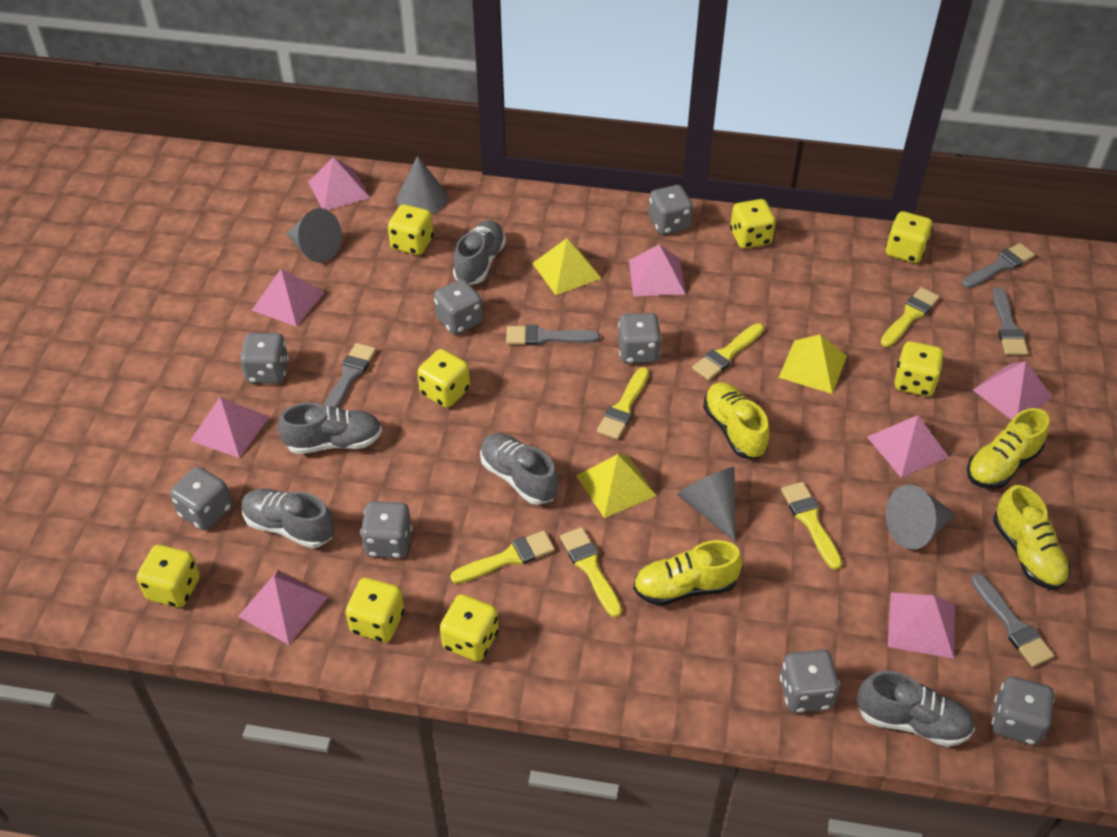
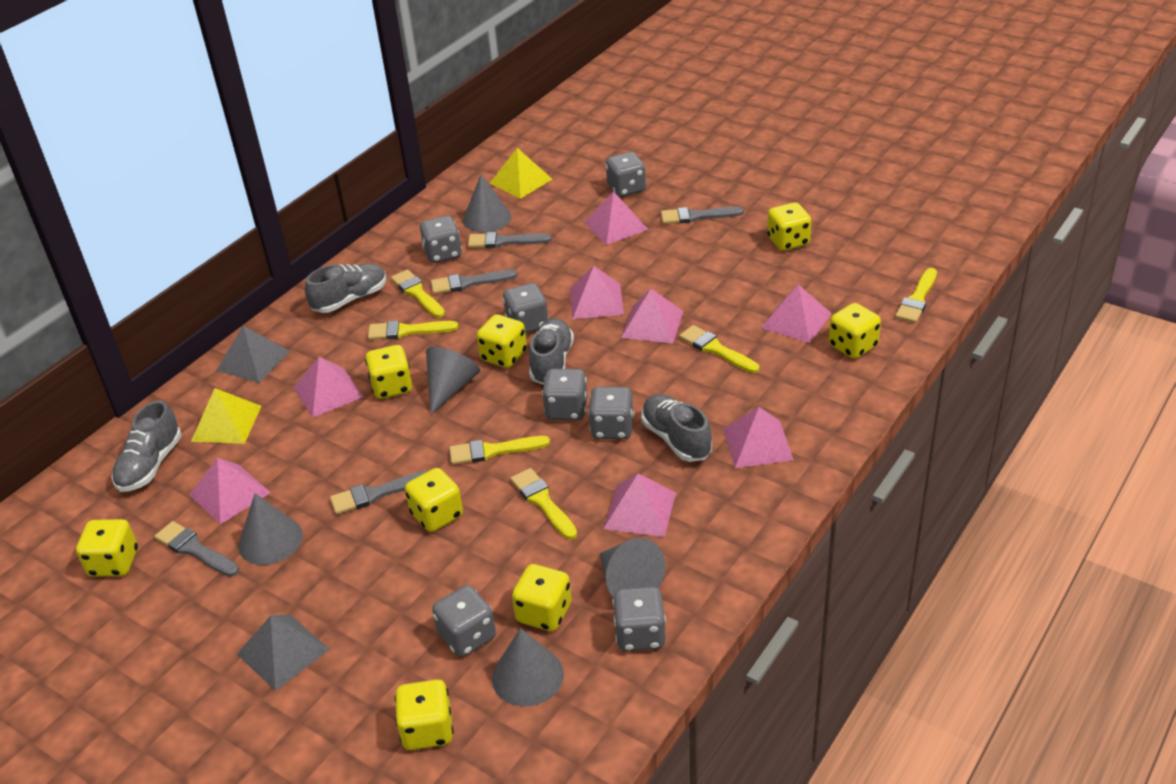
grey cone: [286,208,342,263] [396,156,448,214] [677,467,735,541] [886,484,956,550] = 4 -> [238,493,303,565] [426,347,480,415] [463,175,511,232] [492,628,564,707] [600,538,665,597] = 5
grey dice: [170,467,232,530] [240,333,289,384] [360,501,412,558] [434,279,483,335] [618,313,661,364] [649,185,693,235] [780,649,840,713] [992,676,1055,745] = 8 -> [420,216,462,263] [432,585,496,657] [503,283,549,334] [542,369,587,420] [588,387,634,439] [606,152,646,197] [613,587,666,651] = 7
grey pyramid: none = 0 -> [216,326,290,383] [237,615,330,691] = 2
grey shoe: [241,488,334,548] [278,403,382,454] [453,220,506,285] [480,433,559,505] [857,671,975,747] = 5 -> [111,400,182,492] [305,264,387,313] [529,318,574,385] [641,394,712,462] = 4
yellow pyramid: [532,238,602,295] [576,454,656,518] [779,335,847,394] = 3 -> [191,388,261,444] [489,148,553,199] = 2
yellow shoe: [633,540,742,606] [703,382,770,459] [967,408,1049,489] [993,485,1070,590] = 4 -> none = 0

